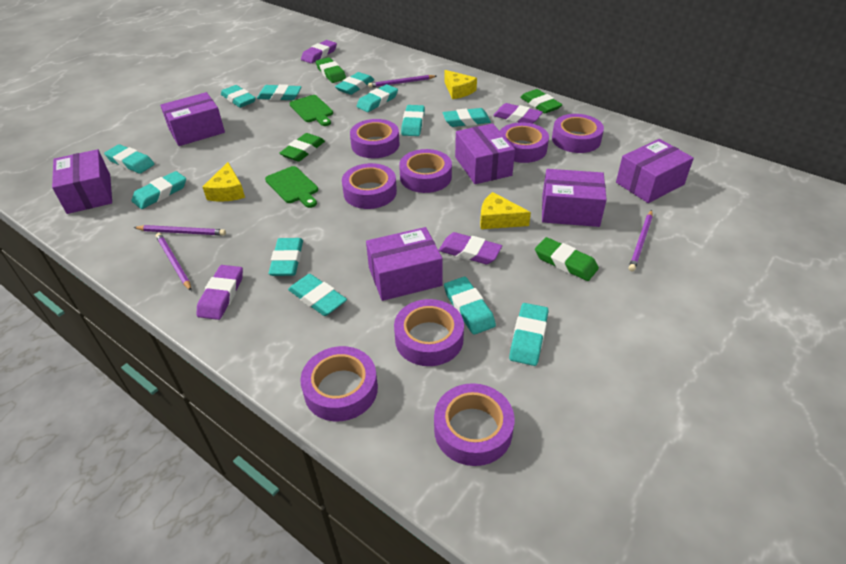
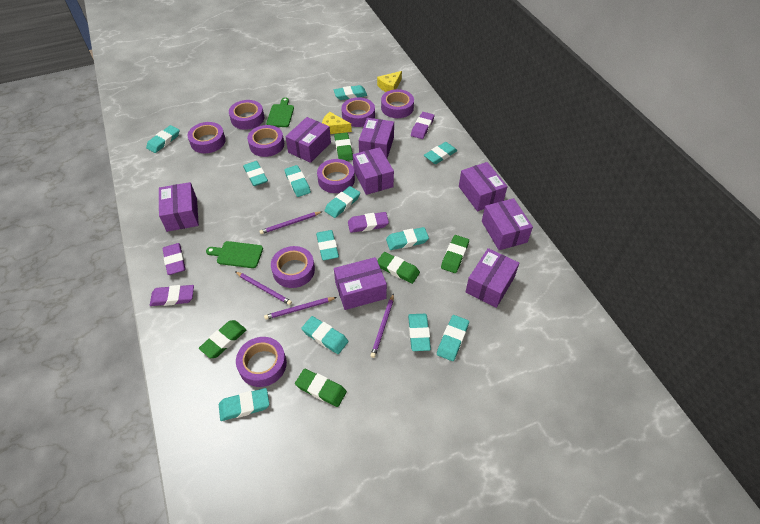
green eraser: [279,133,325,162] [316,57,346,83] [520,89,562,113] [535,237,599,281] = 4 -> [199,320,247,358] [295,369,347,407] [334,133,353,161] [377,252,420,284] [441,235,469,273] = 5
purple box: [52,149,112,214] [160,92,225,146] [366,227,443,301] [455,123,515,184] [542,169,607,227] [616,139,694,203] = 6 -> [159,182,199,232] [285,117,331,163] [334,257,387,310] [353,147,394,195] [359,118,394,158] [459,162,508,211] [465,248,519,308] [482,198,533,250] = 8
yellow cheese: [203,162,245,202] [444,70,477,99] [480,192,531,229] = 3 -> [322,112,352,134] [377,71,402,92] = 2

